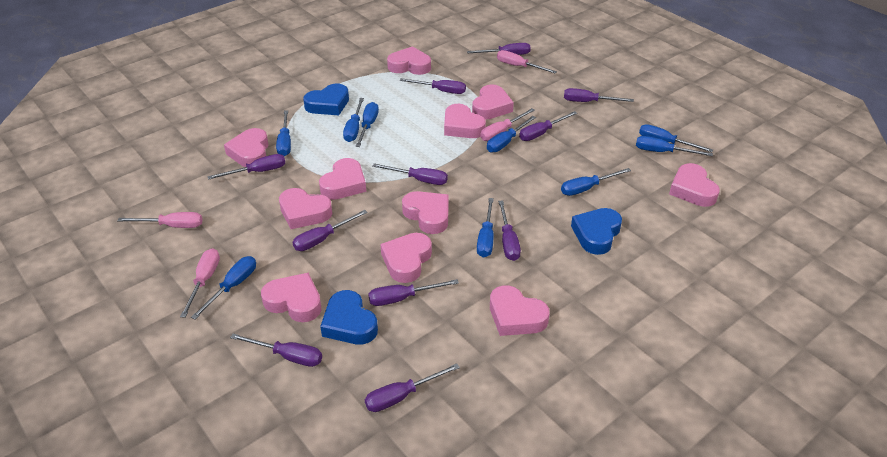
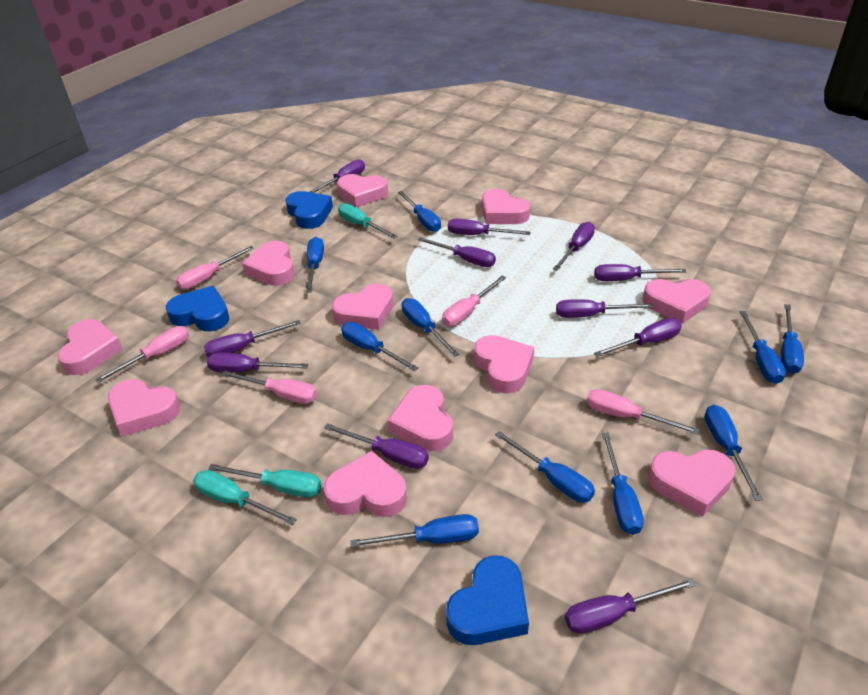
blue screwdriver: [191,256,256,320] [276,110,291,156] [343,98,364,142] [355,102,379,147] [477,198,494,258] [487,116,536,153] [561,168,631,196] [636,136,713,156] [639,124,713,152] = 9 -> [306,237,324,293] [341,322,418,371] [350,514,479,547] [398,191,441,232] [402,298,459,357] [495,431,595,503] [602,433,644,535] [705,405,763,501] [740,311,786,384] [781,304,804,374] = 10
pink screwdriver: [118,212,202,228] [180,248,220,318] [480,108,535,141] [497,50,557,73] = 4 -> [95,326,189,383] [176,246,254,289] [221,370,317,404] [442,276,506,327] [587,389,700,434] = 5
turquoise screwdriver: none = 0 -> [193,470,297,525] [208,464,322,498] [338,203,397,238] = 3

